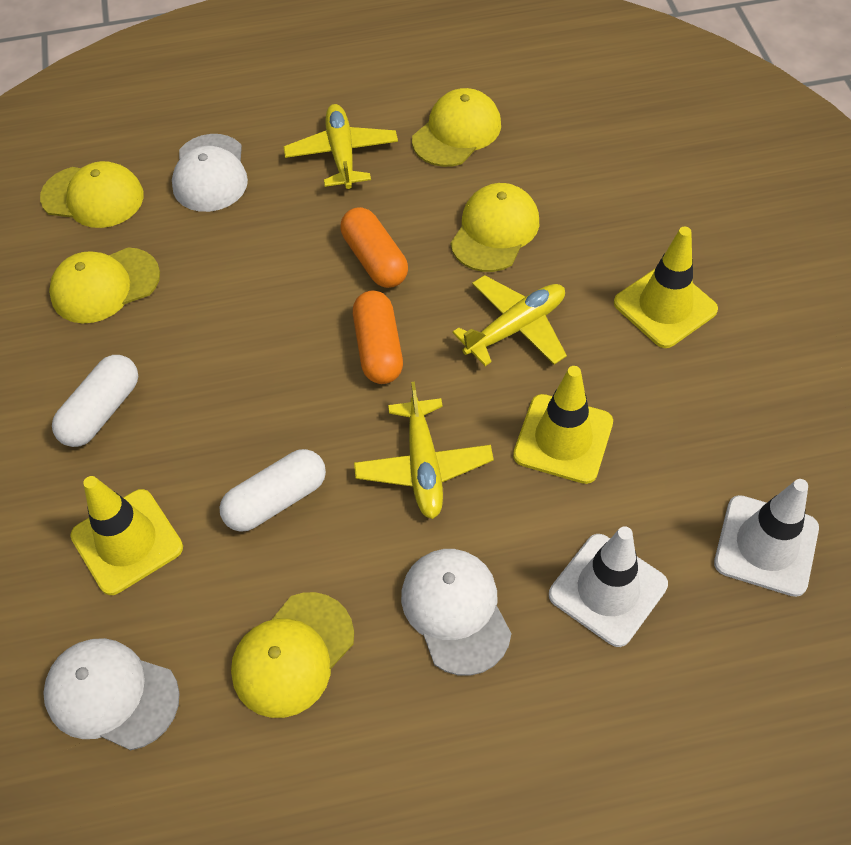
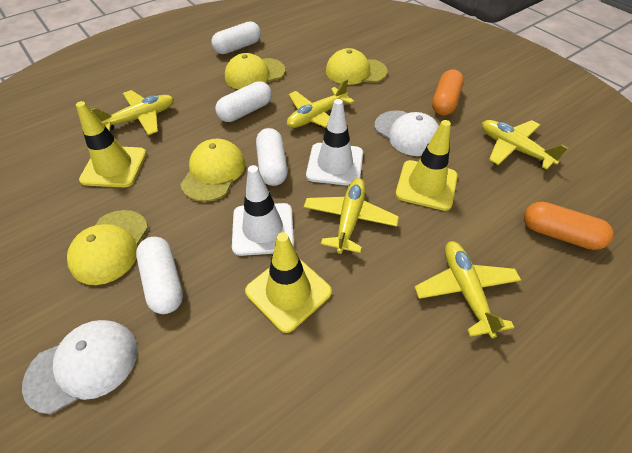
white cap: [43,638,180,750] [172,134,248,212] [401,549,511,676] = 3 -> [22,320,138,414] [374,111,439,156] = 2
white capsule: [52,355,138,447] [219,449,326,532] = 2 -> [136,237,183,314] [211,21,261,54] [215,81,272,122] [256,128,288,186] = 4
yellow cap: [40,161,144,228] [49,247,160,323] [231,592,354,718] [412,88,501,167] [450,183,539,272] = 5 -> [67,210,148,285] [180,139,245,202] [225,53,285,89] [326,48,388,85] = 4
yellow plane: [283,104,398,189] [354,382,494,519] [453,275,567,366] = 3 -> [91,90,174,135] [287,79,355,128] [303,178,399,254] [414,241,521,338] [482,120,568,170] = 5

